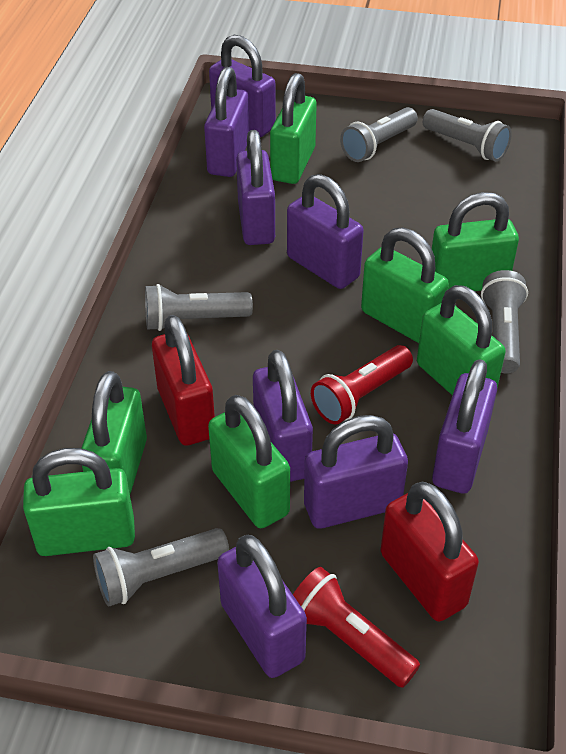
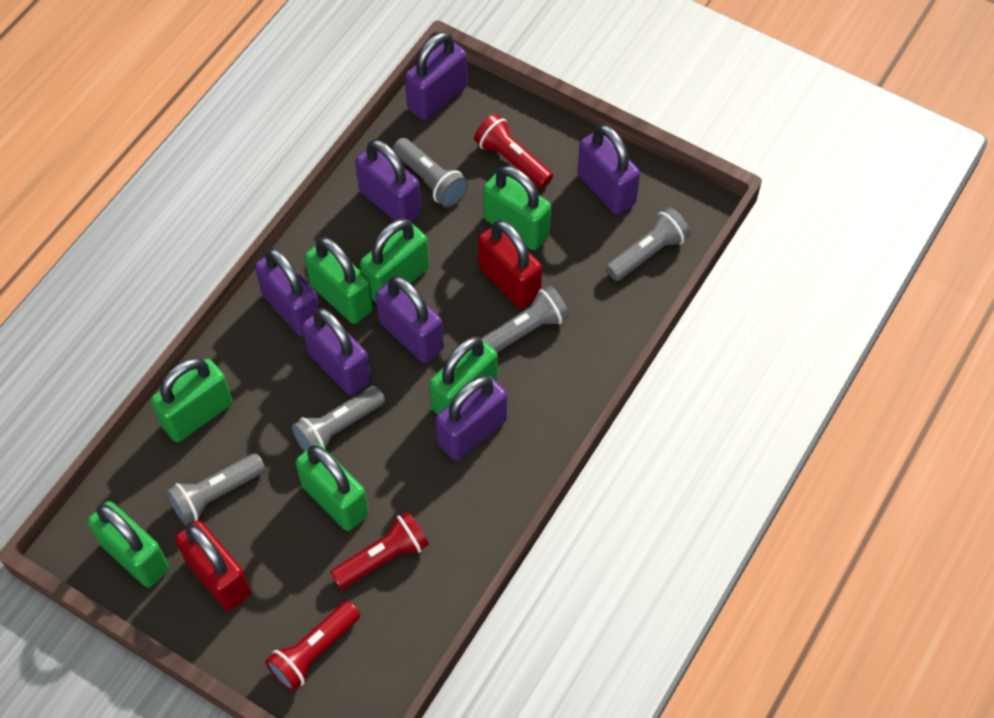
purple padlock: [204,67,250,177] [209,35,276,137] [217,535,307,678] [236,130,275,245] [253,350,313,482] [287,174,364,289] [304,415,408,529] [432,359,497,494] = 8 -> [255,248,320,337] [302,308,371,395] [355,139,421,222] [376,276,444,363] [405,32,467,120] [435,376,507,461] [577,124,640,215] = 7
red flashlight: [293,567,420,688] [311,345,413,425] = 2 -> [265,601,360,692] [330,511,429,589] [474,114,553,188] = 3

